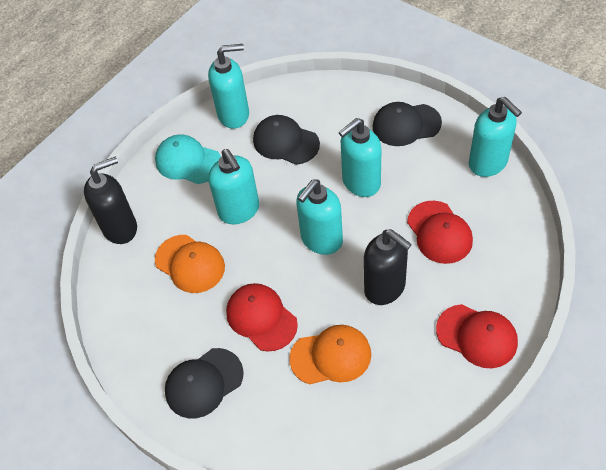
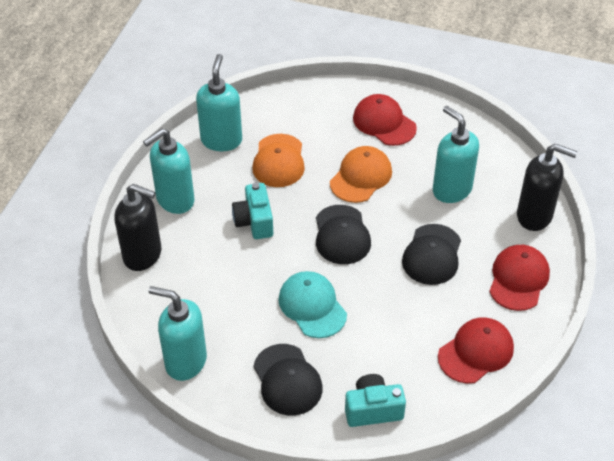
turquoise camera: none = 0 -> [232,183,273,239] [345,374,406,427] = 2
turquoise soap dispenser: [208,44,249,129] [208,149,259,224] [296,179,343,255] [339,118,381,197] [469,97,522,177] = 5 -> [143,128,195,214] [148,286,207,381] [196,54,242,151] [433,106,479,203] = 4

